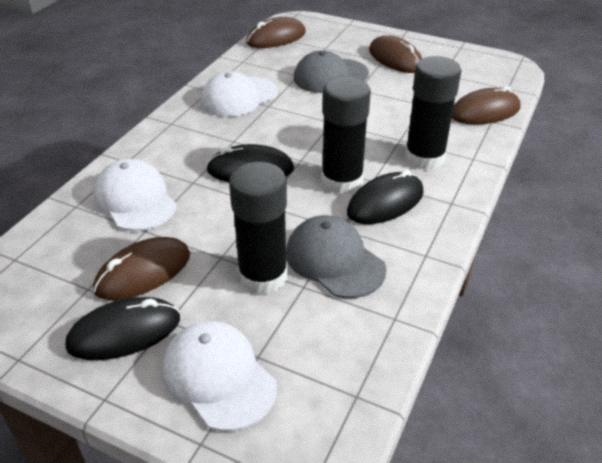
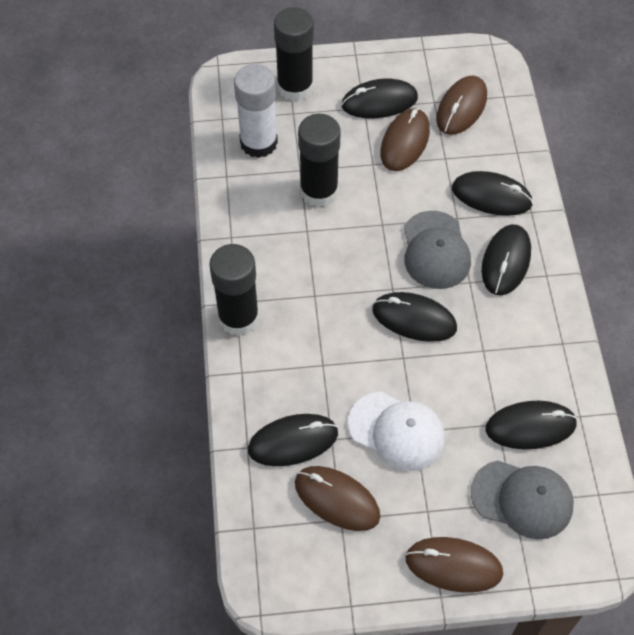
black mouse: [65,297,180,360] [206,144,294,182] [347,170,424,224] = 3 -> [248,414,338,466] [341,78,418,118] [372,292,457,342] [452,171,533,216] [482,224,531,296] [485,401,578,449] = 6
white cap: [93,159,177,231] [162,321,277,431] [201,71,278,117] = 3 -> [348,392,445,471] = 1
white glue stick: none = 0 -> [234,64,278,158] = 1

